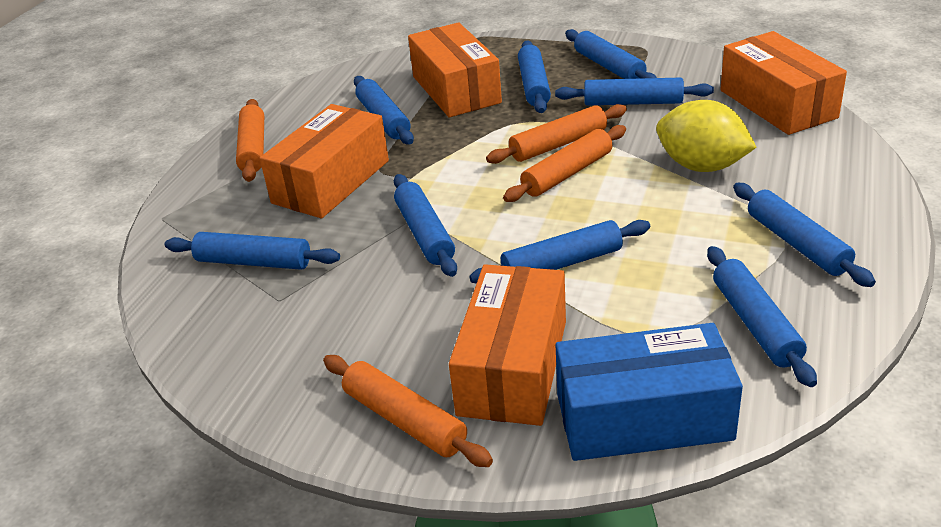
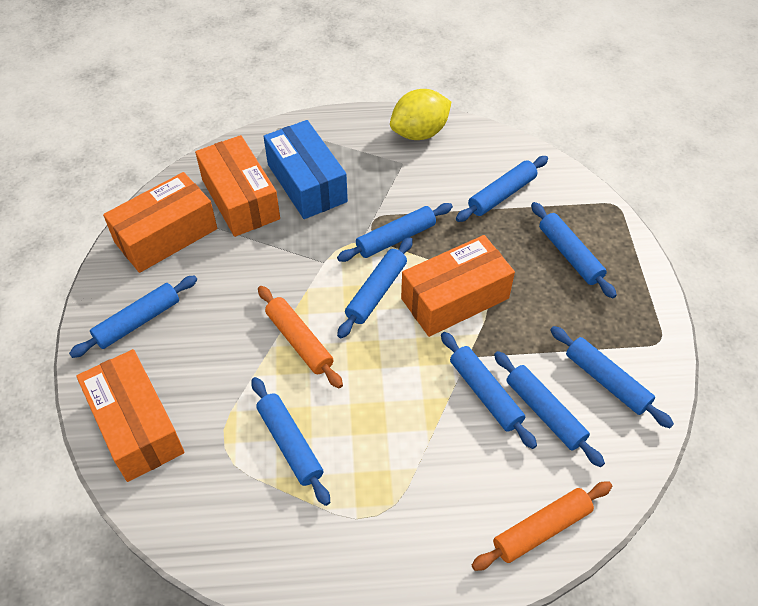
orange rolling pin: [236,99,264,182] [323,355,493,467] [486,104,627,164] [503,125,626,202] = 4 -> [258,286,343,388] [472,481,612,571] = 2

